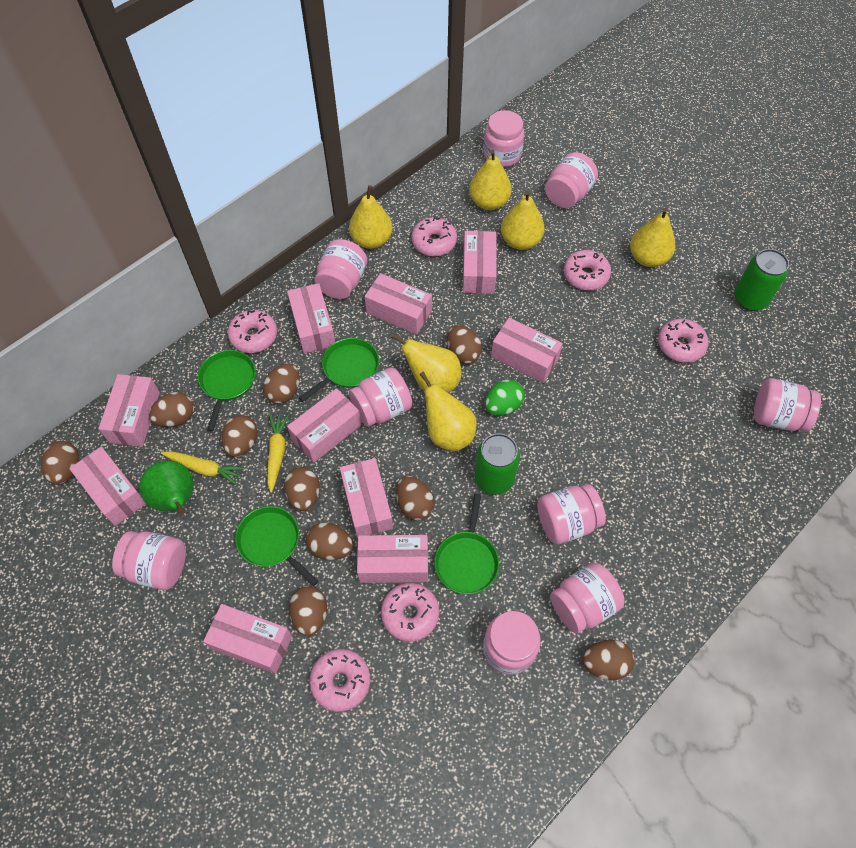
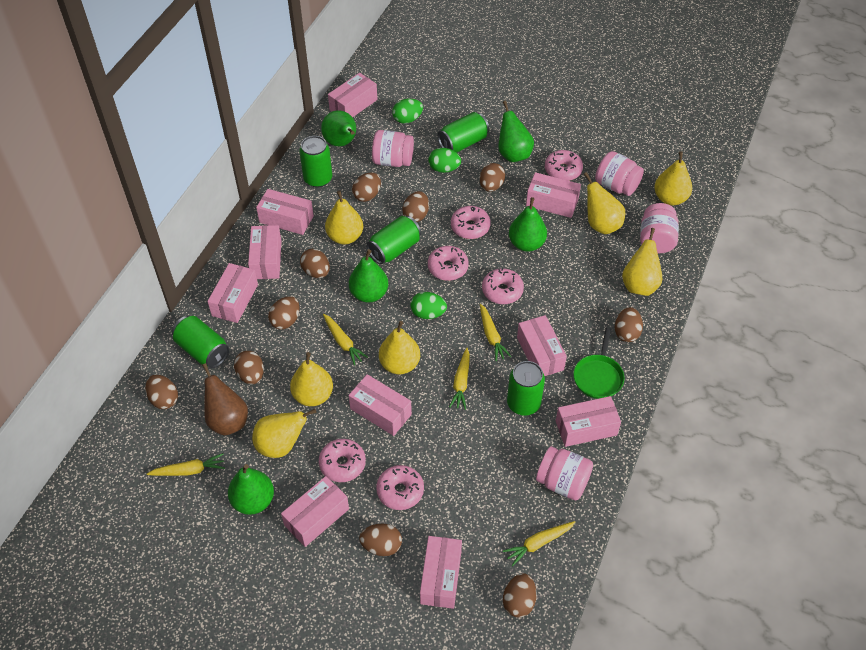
brown pear: none = 0 -> [202,363,248,436] = 1
green can: [474,433,520,495] [734,249,789,311] = 2 -> [172,316,229,368] [299,136,332,188] [366,216,421,264] [438,112,489,153] [507,361,545,416] = 5
green egg: [485,379,525,416] = 1 -> [392,99,423,124] [410,292,447,319] [428,148,461,173] = 3
green pan: [198,350,256,431] [235,506,318,586] [299,338,379,402] [434,493,499,594] = 4 -> [573,328,625,399] = 1
green pear: [139,460,194,515] = 1 -> [228,464,274,515] [321,110,356,146] [349,249,388,303] [498,100,534,162] [509,197,547,252] = 5
pink jar: [112,531,186,590] [315,239,367,299] [349,368,412,427] [483,110,524,167] [483,611,541,675] [537,484,606,544] [545,152,598,208] [550,563,625,634] [754,378,821,432] = 9 -> [372,130,414,167] [536,446,593,500] [595,151,644,196] [640,203,679,253] = 4
yellow carrot: [161,451,244,485] [267,414,289,493] = 2 -> [147,453,225,476] [323,314,368,366] [449,348,470,410] [480,304,511,361] [503,521,575,566] = 5
yellow pear: [349,185,393,249] [391,333,461,393] [419,372,477,451] [469,150,512,210] [501,190,545,250] [630,208,675,267] = 6 -> [252,409,316,458] [290,352,333,406] [325,191,363,245] [379,321,420,374] [584,172,625,234] [622,228,662,296] [654,151,692,205] = 7

